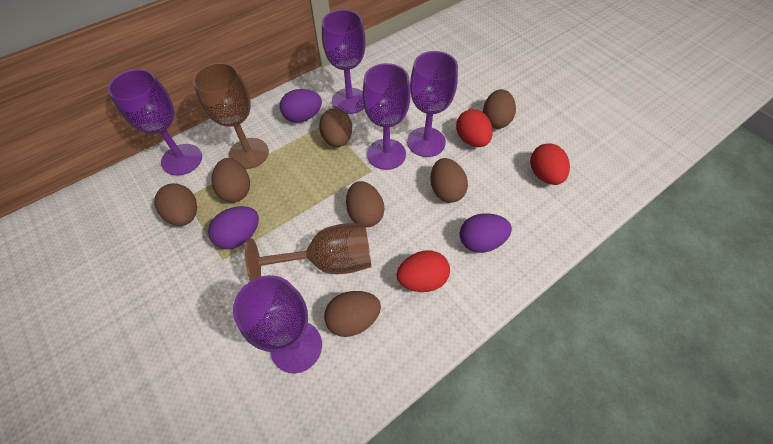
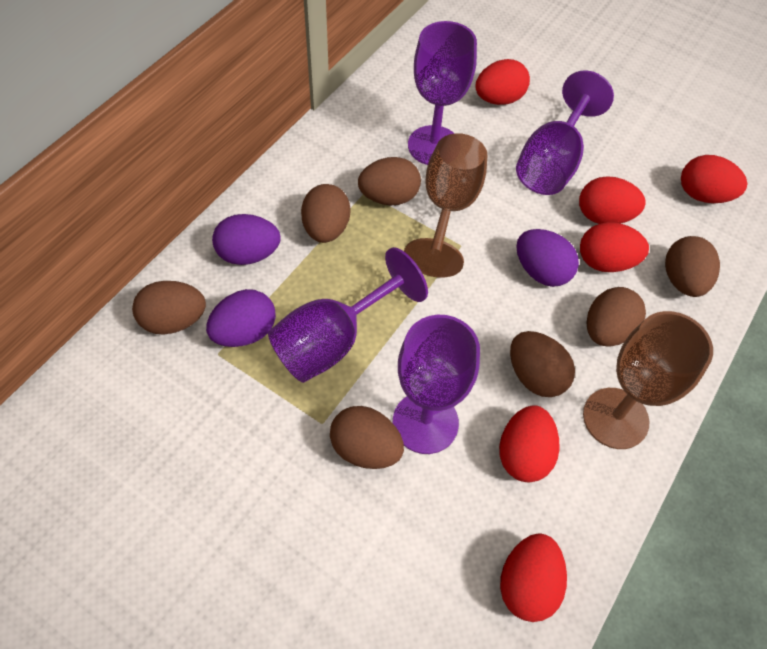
purple goblet: [108,69,202,176] [233,275,322,373] [322,9,365,114] [362,63,411,170] [407,51,458,157] = 5 -> [268,247,428,383] [393,315,480,454] [408,21,477,165] [516,70,614,195] = 4
red egg: [396,250,450,292] [456,109,493,147] [530,143,570,185] = 3 -> [476,59,530,105] [499,405,560,482] [500,533,567,622] [579,176,646,224] [580,222,649,272] [681,155,747,203] = 6

